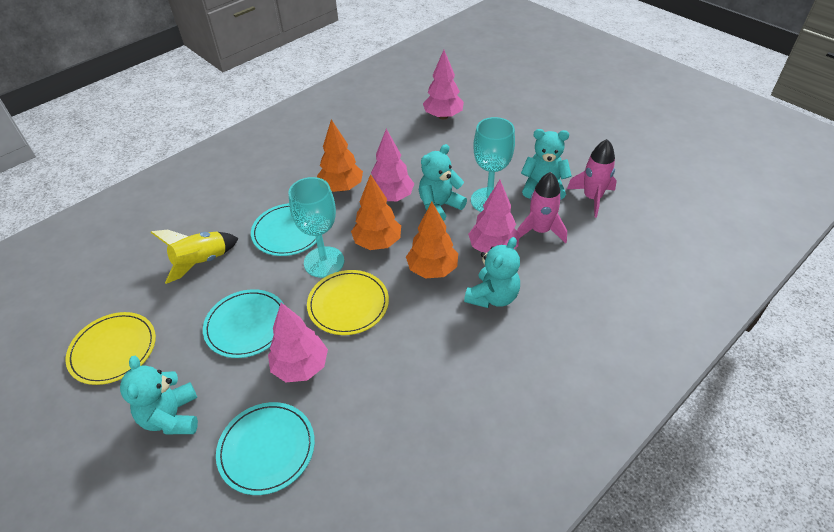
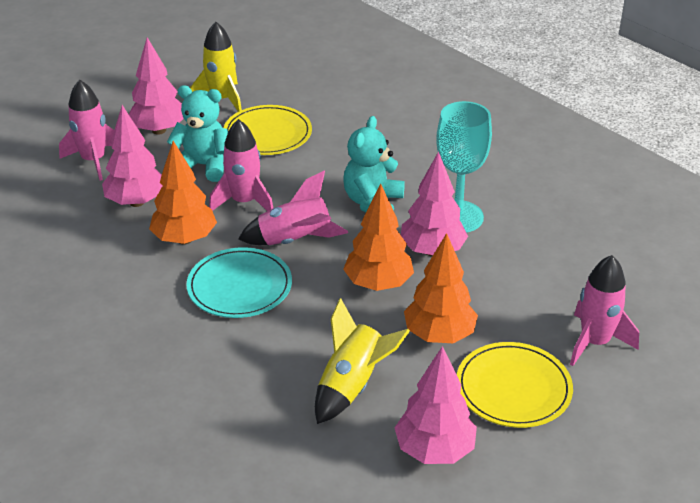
pink rocket: [517,172,567,243] [567,139,617,217] = 2 -> [59,79,114,181] [209,119,273,211] [238,171,348,245] [570,255,639,366] = 4
turquoise goblet: [288,177,344,278] [471,117,515,212] = 2 -> [436,101,492,233] = 1
turquoise plate: [203,289,284,358] [216,402,315,495] [251,203,323,256] = 3 -> [186,247,292,318] = 1
turquoise teddy bear: [120,356,198,434] [419,144,467,221] [464,237,520,308] [521,129,572,199] = 4 -> [167,85,228,182] [343,116,405,212] = 2
yellow rocket: [151,230,239,284] = 1 -> [190,22,242,112] [315,298,410,424] = 2

